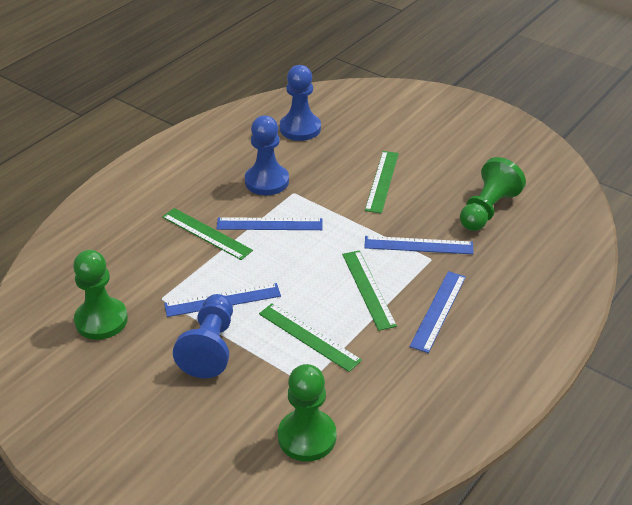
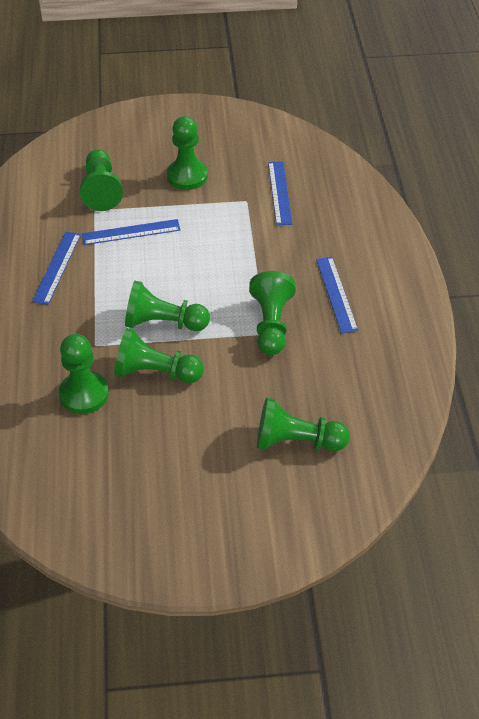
blue pawn: [173,294,233,378] [245,116,289,195] [280,65,321,141] = 3 -> none = 0
green pawn: [73,250,128,340] [278,364,337,461] [460,157,526,231] = 3 -> [59,334,109,414] [80,149,123,211] [114,328,204,383] [125,281,210,331] [167,116,208,190] [249,271,296,355] [257,397,350,451] = 7
green ruler: [162,208,253,260] [259,303,362,372] [342,250,397,331] [365,151,399,214] = 4 -> none = 0

